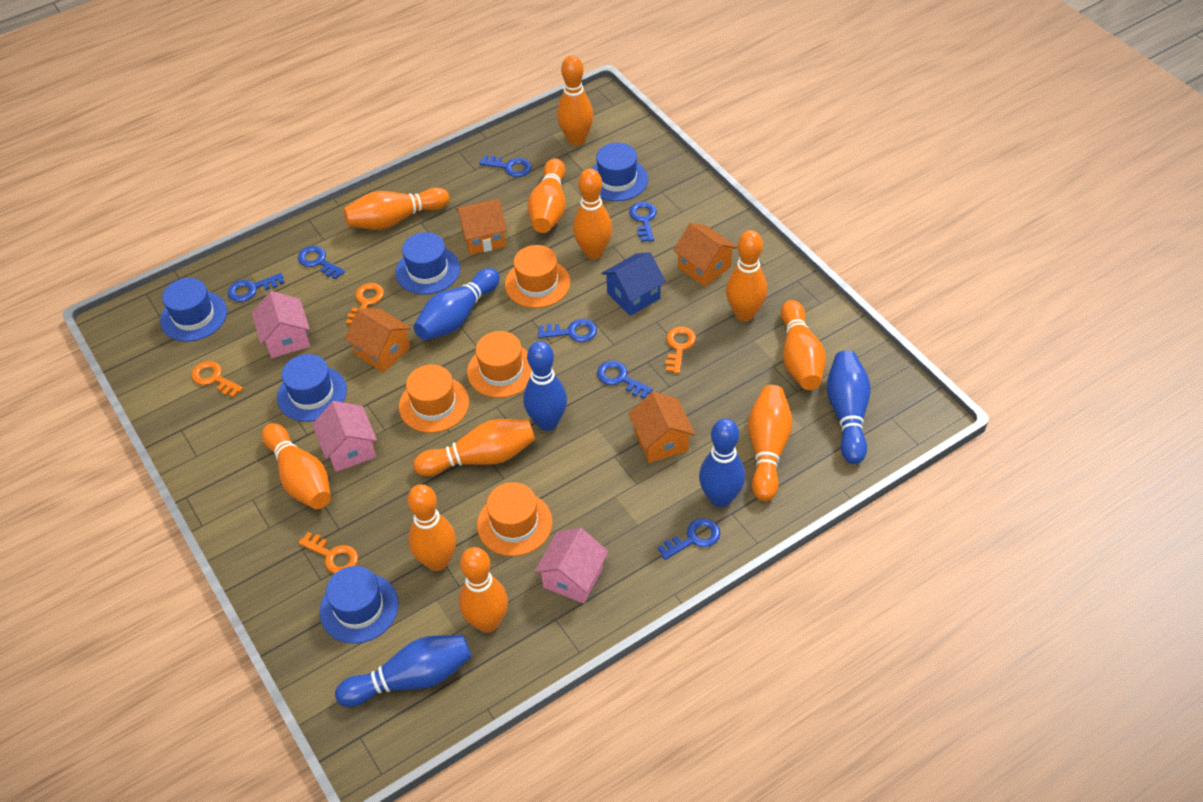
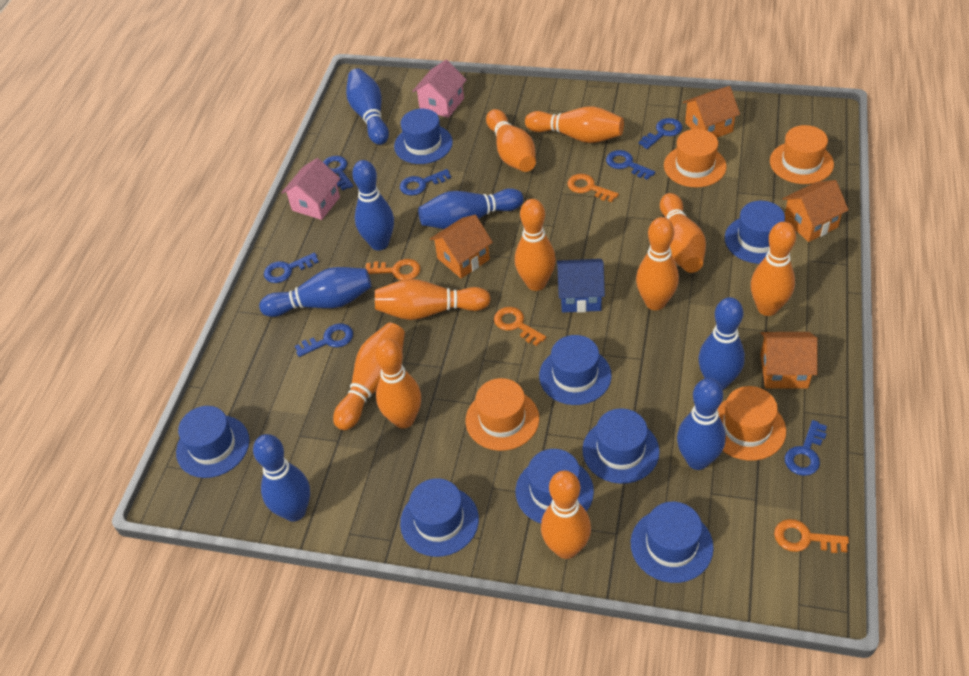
blue bowling pin: [335,635,471,707] [413,268,500,340] [524,341,567,431] [699,418,745,507] [827,350,870,464] = 5 -> [253,434,310,522] [259,267,371,317] [346,68,389,145] [352,160,394,251] [418,188,523,229] [677,378,726,470] [698,297,745,390] = 7
blue hat: [160,278,227,342] [277,354,347,422] [320,566,399,644] [395,232,460,295] [591,143,648,201] = 5 -> [176,406,249,478] [394,109,453,164] [400,478,479,557] [516,449,594,523] [539,335,612,405] [582,408,660,484] [631,502,714,583] [725,201,785,264] = 8
orange bowling pin: [262,423,331,509] [344,187,450,230] [407,484,456,571] [413,419,535,476] [459,547,508,633] [527,158,566,233] [557,56,593,146] [573,169,612,259] [726,230,767,321] [748,385,792,501] [781,300,826,390] = 11 -> [333,323,405,430] [374,338,421,428] [375,279,491,320] [486,109,536,172] [515,199,556,291] [525,106,624,143] [541,470,591,559] [636,217,679,310] [660,193,706,273] [751,222,796,316] = 10
pink house: [252,291,310,358] [312,401,377,472] [535,528,608,603] = 3 -> [281,158,341,220] [412,60,467,118] = 2

